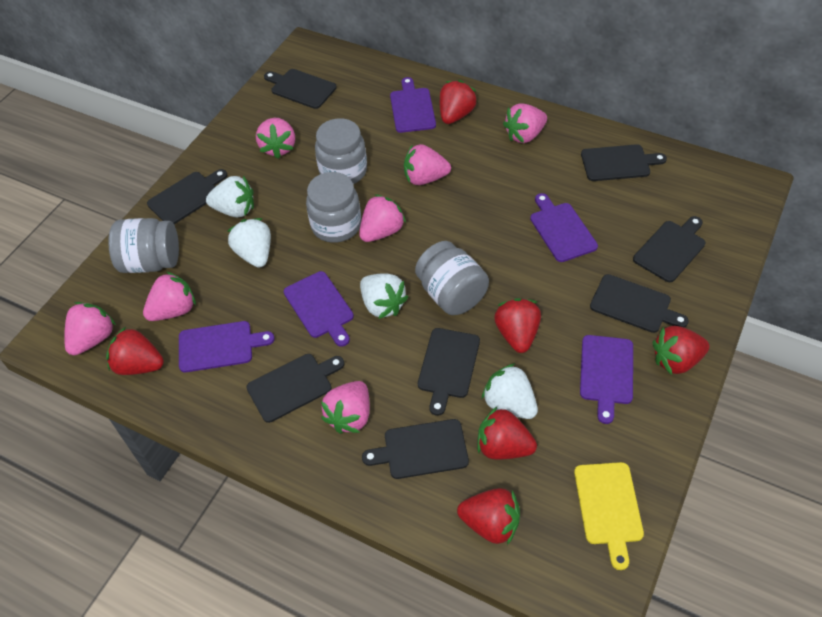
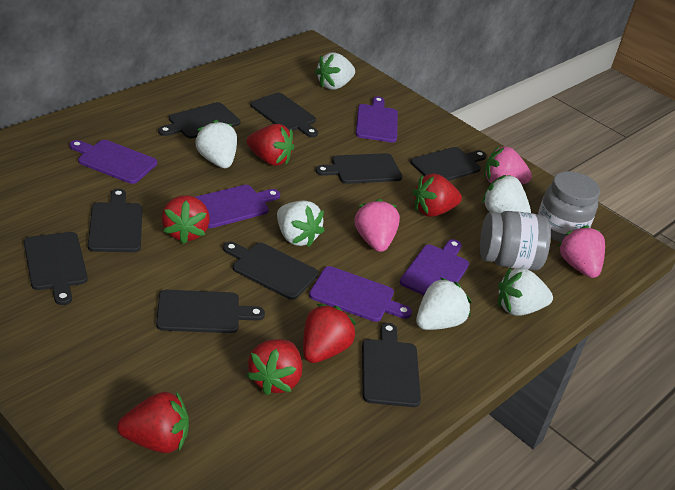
black cutting board: [147,169,227,224] [246,354,344,423] [264,69,337,109] [362,419,469,479] [418,328,480,416] [581,144,667,181] [590,274,689,333] [633,216,706,282] = 8 -> [24,232,88,305] [88,189,143,252] [156,290,265,333] [158,102,240,139] [223,242,318,300] [250,93,318,137] [315,153,402,184] [362,323,421,407] [410,147,487,181] = 9
grey jar: [108,218,179,273] [306,172,361,243] [315,118,367,184] [415,241,489,315] = 4 -> [480,211,551,270] [538,171,600,242] = 2
pink strawberry: [64,302,116,355] [143,271,196,321] [256,118,295,159] [321,381,370,434] [359,194,406,242] [404,144,451,185] [503,103,547,143] = 7 -> [354,199,400,252] [484,146,532,184] [558,225,605,278] = 3
white strawberry: [206,175,254,218] [228,218,271,268] [360,273,408,319] [482,363,538,419] = 4 -> [195,120,237,168] [277,200,325,247] [315,53,355,90] [416,277,471,330] [482,175,531,214] [498,267,553,316] = 6
yellow cutting board: [574,462,644,570] = 1 -> none = 0

